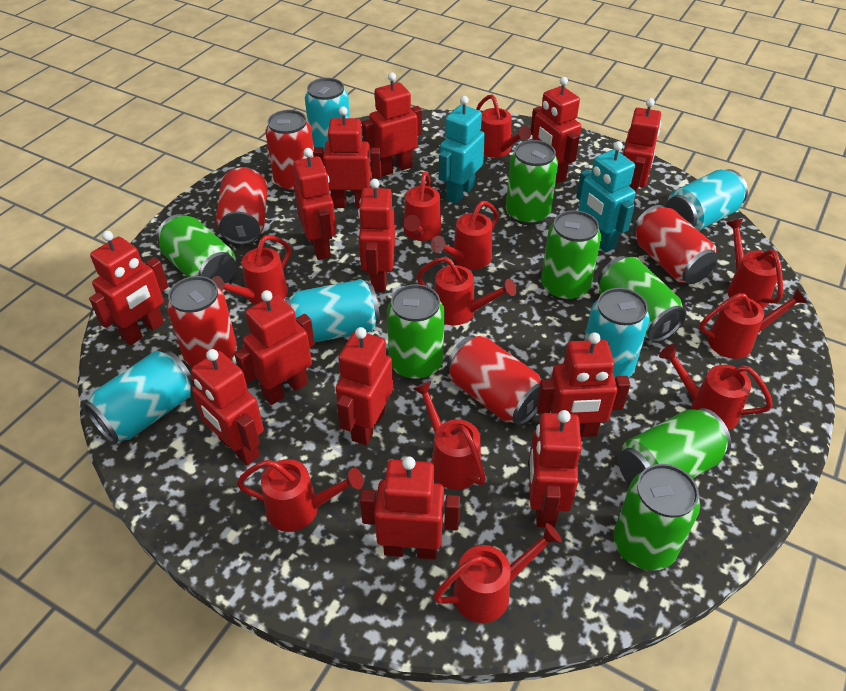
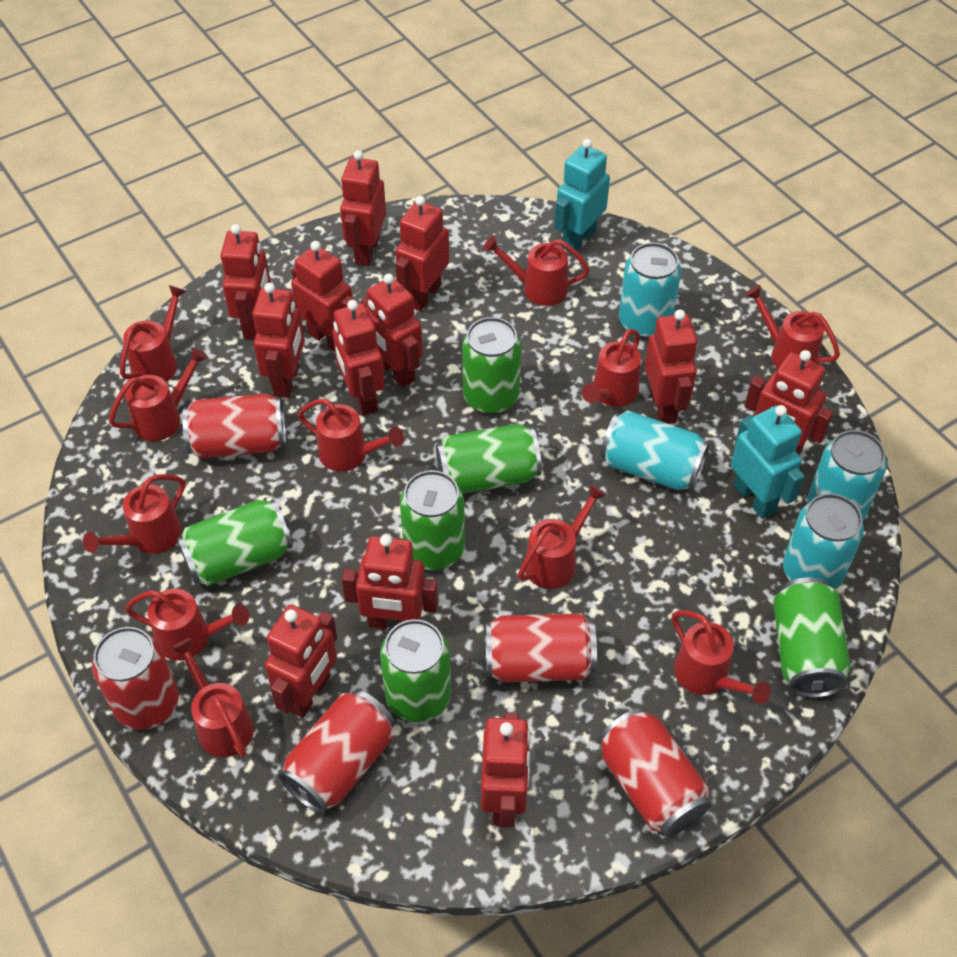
green can: [157,214,236,283] [387,284,445,380] [506,140,558,225] [541,210,601,301] [598,256,686,343] [614,464,700,571] [618,408,731,486] = 7 -> [177,499,293,586] [380,619,451,722] [400,470,465,570] [436,424,542,494] [462,317,521,414] [773,577,851,698] = 6
red robot: [89,231,169,345] [191,349,264,465] [234,290,315,405] [293,148,336,260] [313,106,381,208] [336,327,393,445] [358,179,395,292] [360,456,460,559] [362,72,422,176] [529,410,582,528] [531,77,581,184] [537,332,630,437] [623,98,661,204] = 13 -> [221,224,271,339] [252,283,305,398] [265,605,337,718] [291,241,356,351] [332,300,385,415] [340,150,386,266] [342,534,438,629] [361,273,423,388] [395,196,449,311] [481,712,531,828] [645,310,698,424] [744,350,833,455] = 12
turquoise can: [83,351,193,444] [285,279,380,342] [305,78,350,150] [584,288,650,378] [666,169,748,231] = 5 -> [601,410,710,490] [619,243,681,338] [783,493,864,589] [807,430,887,522] = 4

